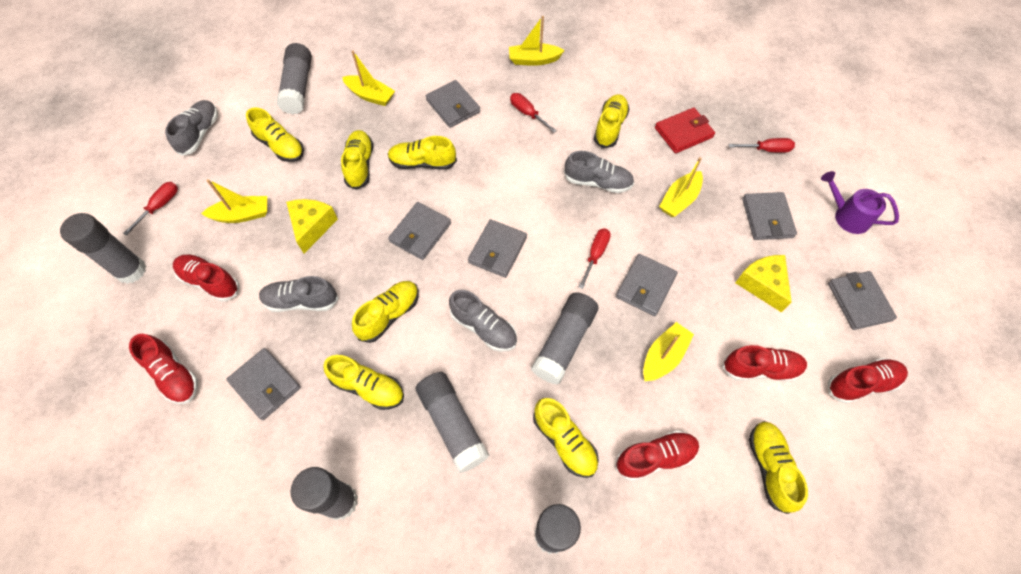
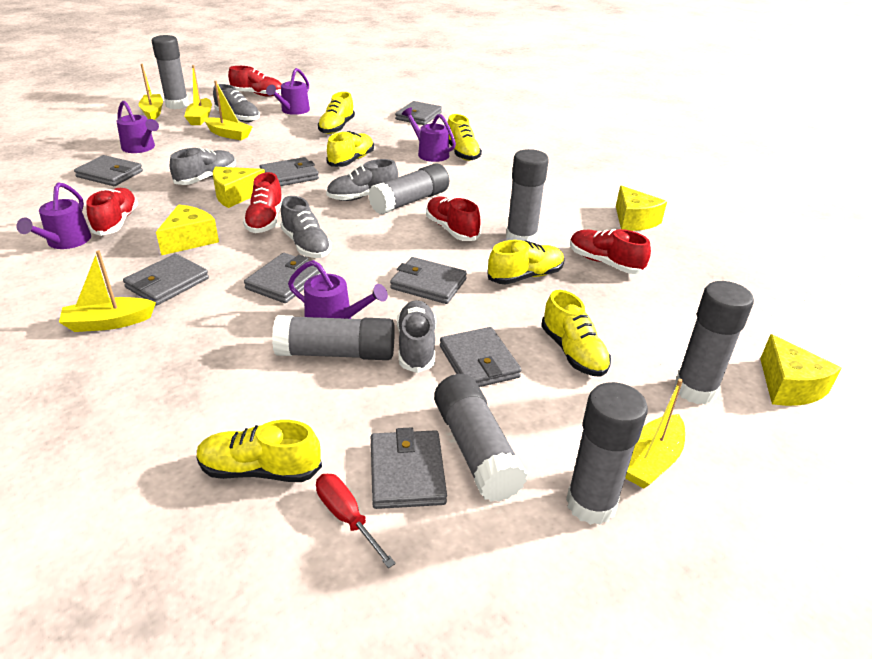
grey glue stick: [60,213,146,284] [277,43,312,114] [291,467,358,520] [416,372,490,473] [531,292,598,384] [534,504,581,554] = 6 -> [152,35,189,109] [272,315,395,360] [368,163,449,214] [434,374,528,502] [506,149,549,243] [566,382,648,525] [674,281,754,405] = 7
grey shoe: [165,100,218,156] [259,276,339,312] [449,290,517,352] [564,151,634,193] = 4 -> [170,147,236,185] [213,84,260,122] [280,196,332,258] [326,159,398,201] [397,300,436,373] = 5
grey wallet: [226,348,301,420] [388,202,451,260] [426,80,480,128] [468,219,527,278] [616,254,677,316] [742,192,797,240] [828,271,897,330] = 7 -> [74,155,143,186] [123,254,209,306] [244,253,323,303] [259,157,319,186] [371,427,447,509] [390,257,467,304] [395,101,442,125] [440,327,521,387] = 8
purple watering can: [821,171,899,234] = 1 -> [16,182,91,249] [116,101,159,153] [266,68,310,115] [288,260,388,319] [402,107,456,162] = 5
red screwdriver: [123,182,178,236] [510,93,557,133] [579,229,611,289] [729,138,795,153] = 4 -> [316,474,396,568] = 1
red wallet: [655,107,715,154] = 1 -> none = 0
yellow cheese: [286,199,338,253] [735,255,792,312] = 2 -> [156,204,219,255] [213,167,265,208] [616,185,667,231] [760,334,842,406] = 4
yellow shoe: [246,108,304,162] [323,355,404,410] [341,130,373,190] [352,281,419,343] [388,136,457,170] [533,398,599,478] [594,94,629,148] [749,421,808,514] = 8 -> [197,420,322,482] [318,92,355,134] [327,131,374,167] [447,114,482,161] [487,240,564,284] [541,290,611,377] = 6

